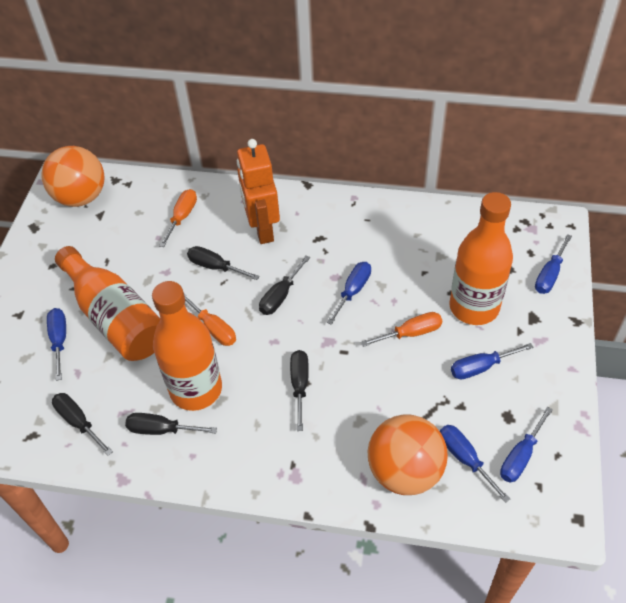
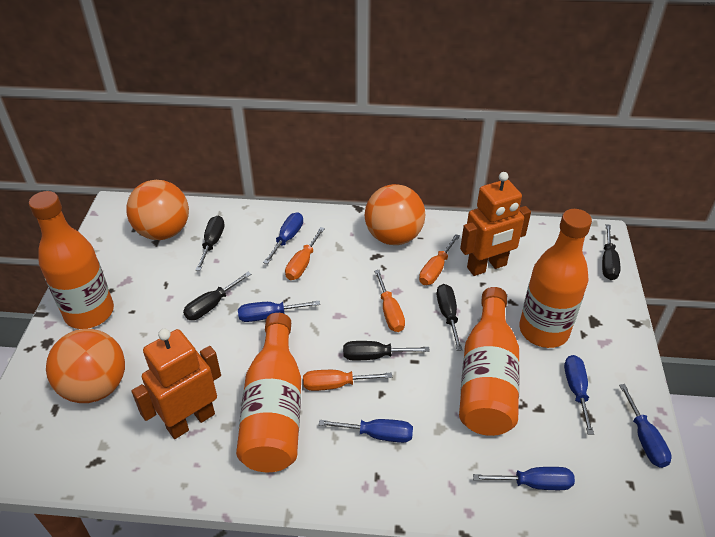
orange ball: [41,146,105,207] [368,414,448,495] = 2 -> [46,329,125,403] [126,180,189,240] [365,184,425,245] = 3
orange bottle: [55,246,160,361] [152,281,222,411] [449,192,513,325] = 3 -> [29,191,114,329] [236,313,301,472] [459,287,520,436] [519,209,592,348] = 4
orange robot: [237,139,280,244] = 1 -> [131,329,221,439] [460,172,531,276] = 2
orange screwdriver: [159,189,197,247] [184,294,236,346] [361,312,442,347] = 3 -> [285,227,325,280] [303,370,392,391] [374,270,405,332] [419,234,460,285] = 4

